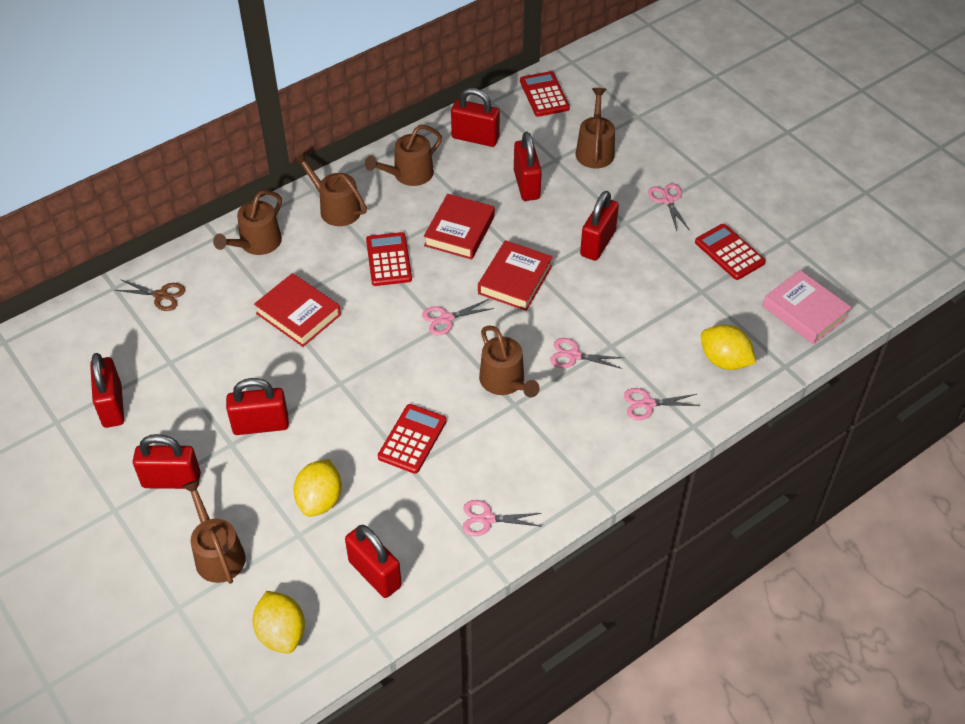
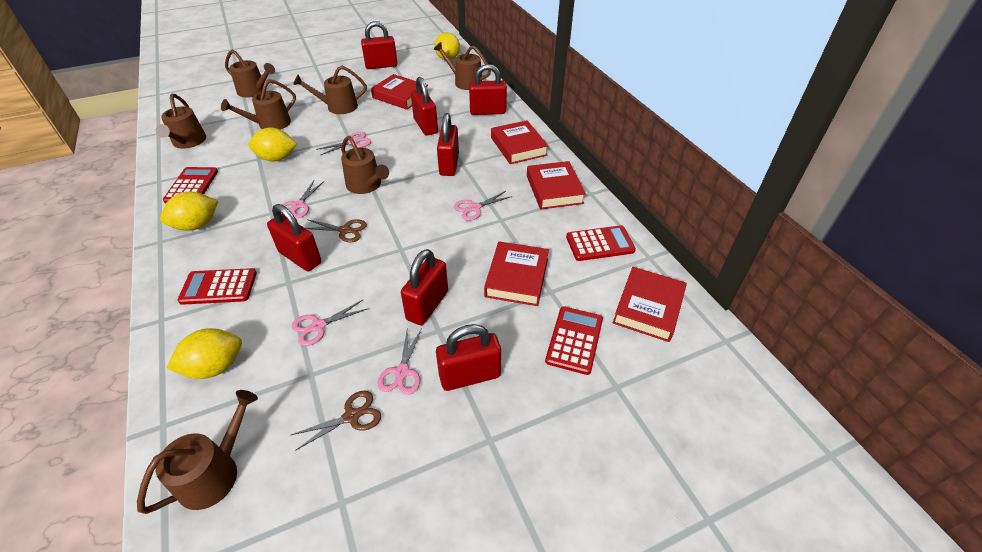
brown scissors: [115,279,185,311] = 1 -> [291,391,381,451] [305,219,367,243] = 2
brown watering can: [182,479,245,584] [213,190,282,255] [293,152,367,226] [365,125,442,186] [479,326,540,397] [576,88,615,168] = 6 -> [137,390,258,514] [156,94,206,149] [221,79,296,130] [225,49,275,98] [293,66,367,114] [341,136,389,194] [434,42,491,90] = 7
pink book: [762,270,852,345] = 1 -> none = 0
red book: [254,273,341,347] [424,194,495,260] [478,240,553,311] = 3 -> [371,74,429,110] [484,241,549,306] [491,120,548,164] [527,161,586,209] [613,267,687,342] = 5
yellow lemon: [253,591,305,654] [293,459,342,517] [701,325,756,370] = 3 -> [160,192,218,231] [167,328,242,379] [248,128,297,161] [434,32,460,60] = 4

